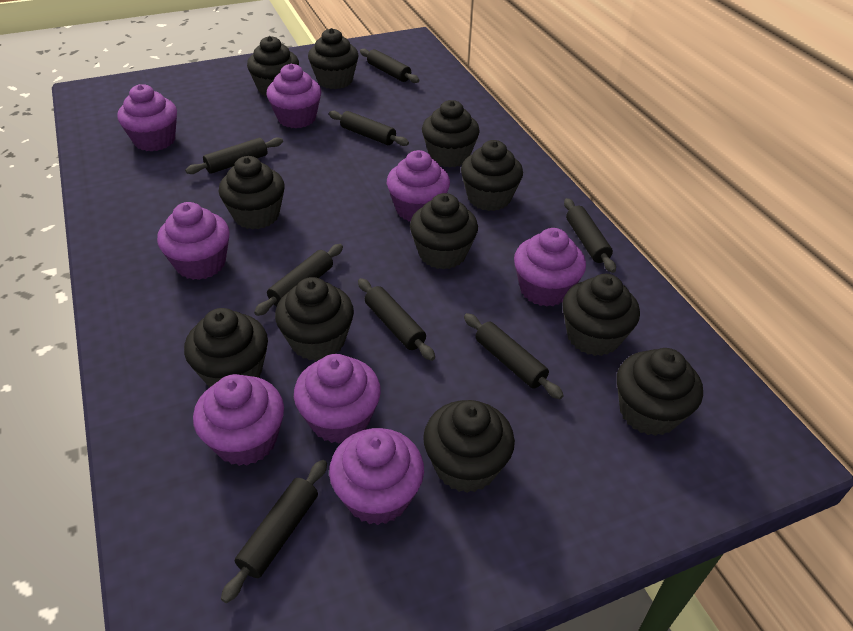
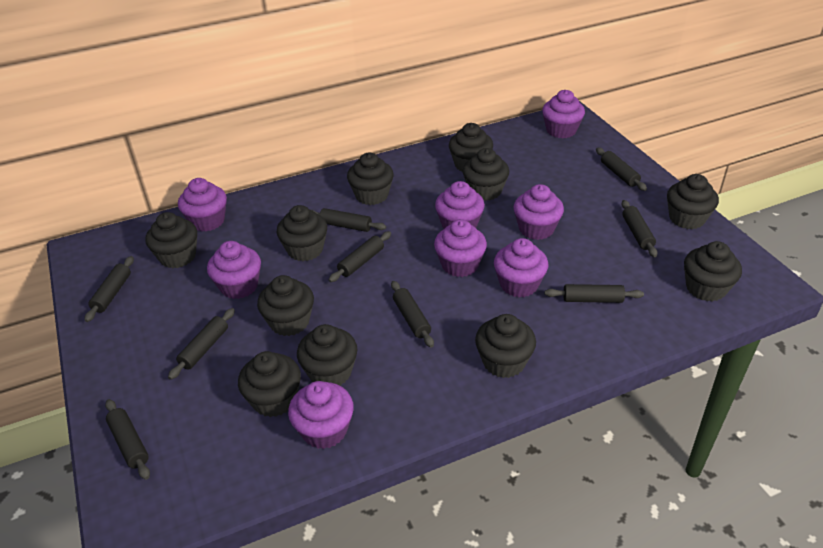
black rolling pin: [185,137,283,174] [221,460,327,603] [254,244,343,316] [329,111,409,146] [358,278,435,361] [360,49,419,83] [464,313,564,399] [564,198,616,273] = 8 -> [84,256,134,322] [105,399,150,480] [168,308,235,380] [312,208,386,232] [329,231,391,282] [391,281,434,347] [544,284,644,303] [596,148,647,191] [621,200,658,257] = 9

